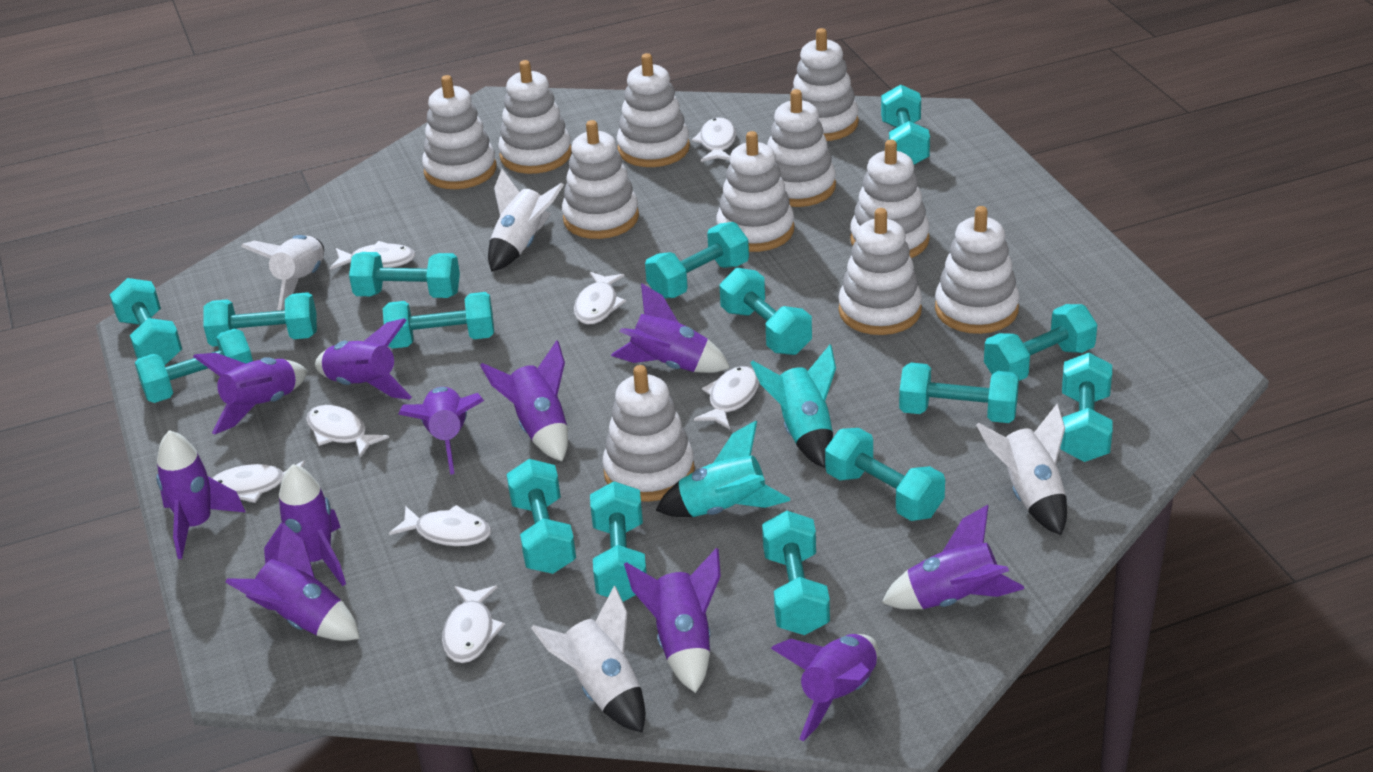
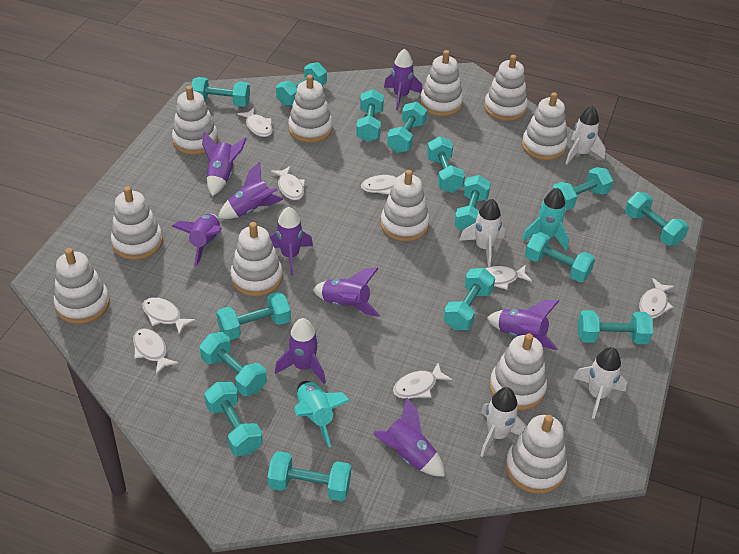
purple rocket: [156,430,245,559] [193,353,307,435] [225,523,360,641] [264,464,346,586] [315,318,412,399] [398,387,484,475] [480,340,568,461] [611,283,730,373] [624,548,721,693] [771,634,878,741] [882,505,1024,609] = 11 -> [172,214,222,267] [202,131,247,196] [218,162,283,219] [270,207,313,275] [275,318,326,384] [313,268,380,317] [373,398,445,477] [384,48,422,110] [487,300,559,350] = 9

